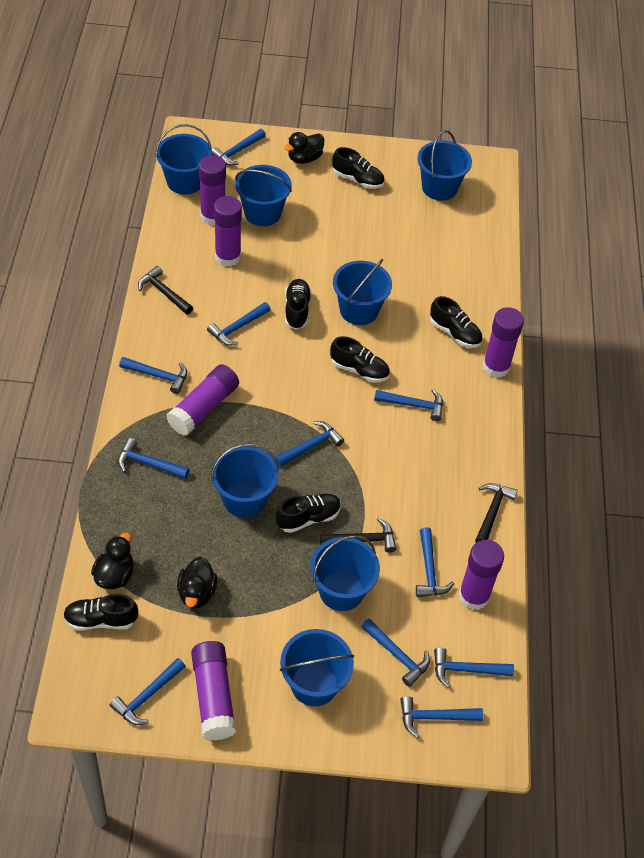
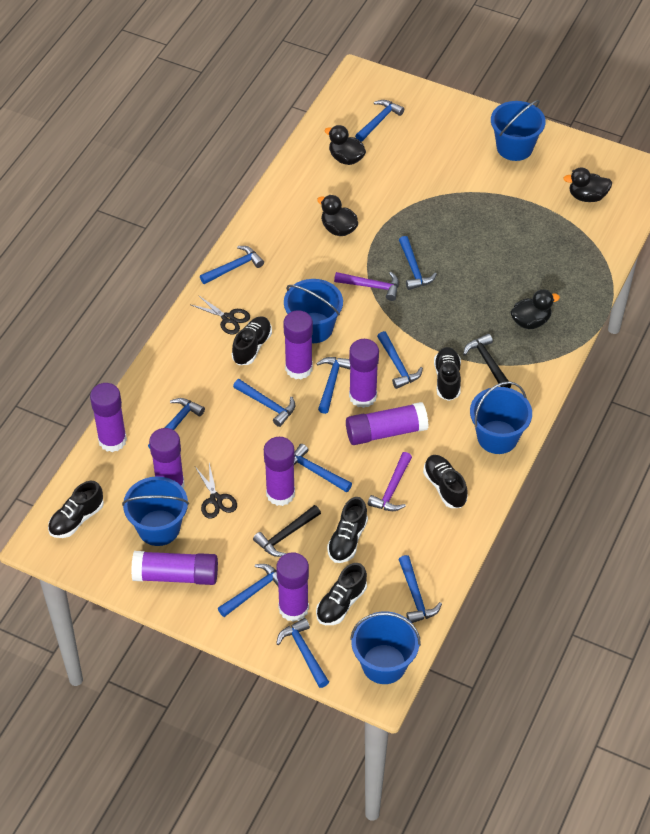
black duck: [91,533,134,589] [177,557,217,608] [284,132,325,164] = 3 -> [317,195,358,236] [324,125,366,165] [510,289,560,329] [563,167,612,202] = 4
black hammer: [138,266,193,315] [320,518,396,553] [475,483,518,543] = 3 -> [253,505,321,557] [463,334,511,388] = 2
black scissors: none = 0 -> [191,295,250,335] [195,463,237,519] = 2
blue bucket: [156,124,212,195] [211,444,279,518] [235,165,292,226] [280,629,354,706] [310,535,380,611] [333,259,392,325] [417,130,472,201] = 7 -> [122,476,189,546] [284,279,343,343] [350,612,421,684] [470,381,532,454] [491,100,546,161] = 5
purple glue stick: [167,364,239,436] [191,641,236,740] [199,155,226,226] [214,196,242,267] [459,540,504,610] [483,307,524,378] = 6 -> [90,383,127,452] [131,551,218,585] [149,428,185,488] [264,437,295,506] [276,552,309,622] [283,310,313,379] [346,402,429,445] [349,339,379,408] = 8
purple hammer: none = 0 -> [334,272,399,301] [368,452,412,511] = 2

